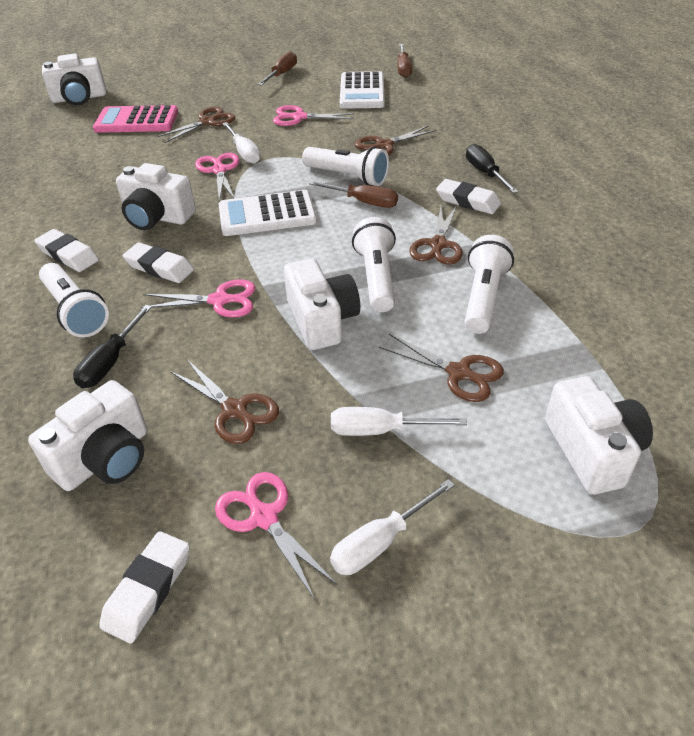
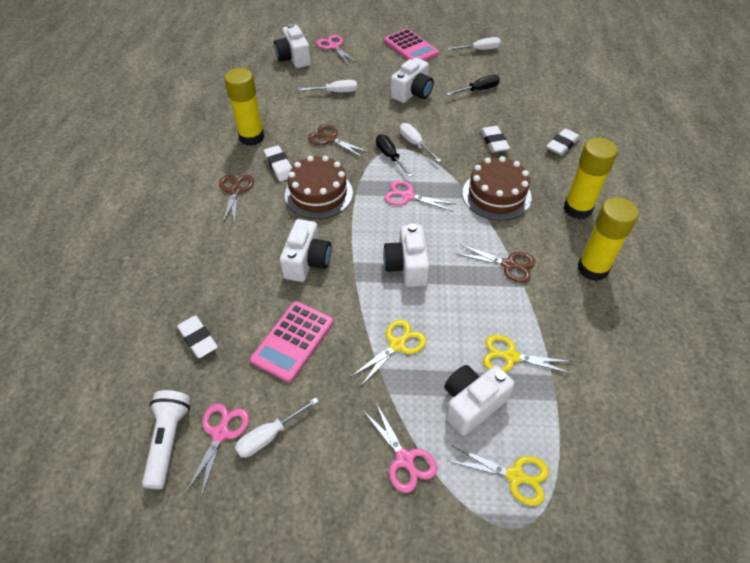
brown cake: none = 0 -> [285,156,353,219] [462,156,532,221] = 2
brown scissors: [156,107,235,143] [171,360,279,444] [354,126,437,156] [379,334,504,402] [409,205,463,265] = 5 -> [219,175,254,226] [308,124,368,158] [457,244,535,283] = 3
brown screwdriver: [258,51,297,86] [309,181,398,208] [398,44,412,78] = 3 -> none = 0
pink calculator: [93,105,178,133] = 1 -> [250,301,333,383] [384,29,439,61] = 2
white calculator: [219,190,317,236] [340,71,385,109] = 2 -> none = 0
white flashlight: [39,263,109,337] [302,146,389,186] [352,217,396,312] [464,235,514,334] = 4 -> [142,390,190,489] = 1
white screwdriver: [222,122,260,164] [330,479,455,575] [331,407,467,436] = 3 -> [235,397,319,458] [298,80,357,92] [400,123,442,162] [447,37,501,50] = 4
yellow glue stick: none = 0 -> [224,68,264,146] [564,138,618,219] [578,197,639,281] = 3
yellow scissors: none = 0 -> [350,319,426,386] [448,446,549,506] [483,335,572,374] = 3

